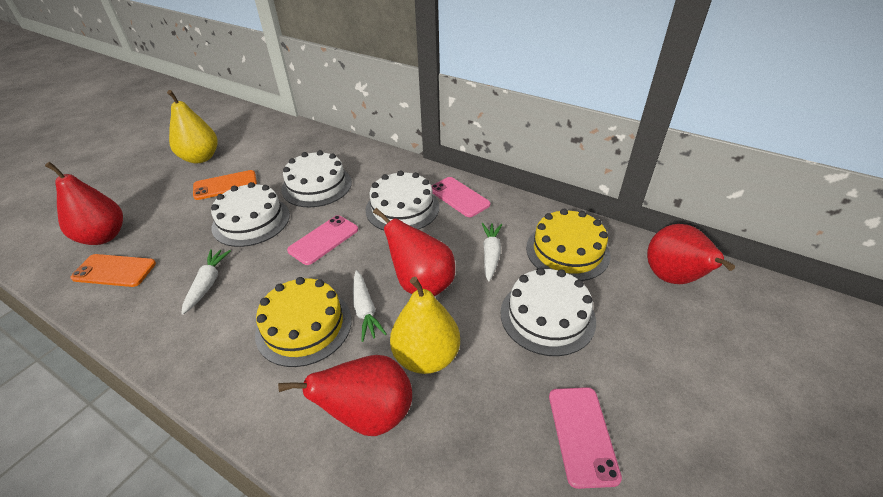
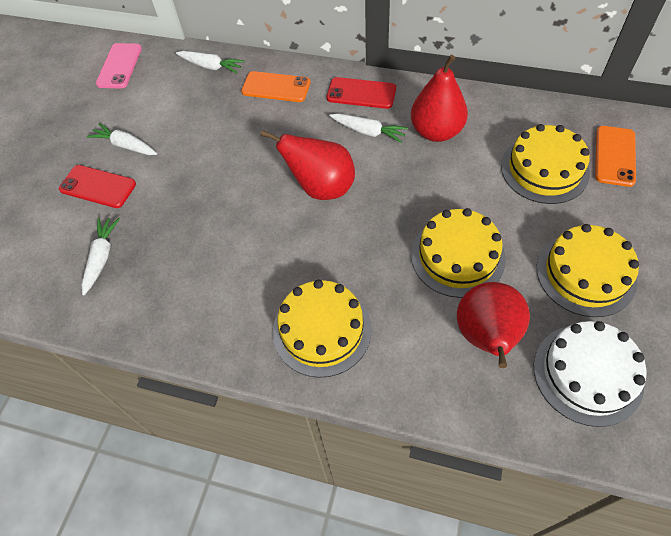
pink phone: [287,215,358,265] [432,177,490,217] [549,387,622,489] = 3 -> [96,43,142,89] = 1
red pear: [45,162,123,245] [278,355,412,436] [373,208,455,296] [647,224,735,284] = 4 -> [260,130,355,200] [411,55,468,142] [457,282,530,368] = 3
red phone: none = 0 -> [59,165,136,208] [327,77,396,109] = 2
white cake: [211,182,290,247] [281,150,352,207] [366,170,439,230] [500,268,596,356] = 4 -> [534,321,647,427] = 1
white carrot: [181,249,231,315] [353,270,387,342] [482,223,502,282] = 3 -> [82,218,120,295] [87,123,157,155] [176,51,245,74] [329,113,408,143] = 4
yellow cake: [255,277,352,367] [526,209,611,281] = 2 -> [273,280,372,378] [411,208,506,298] [501,124,590,204] [537,224,639,317] = 4
yellow pear: [167,90,218,164] [390,277,460,374] = 2 -> none = 0

